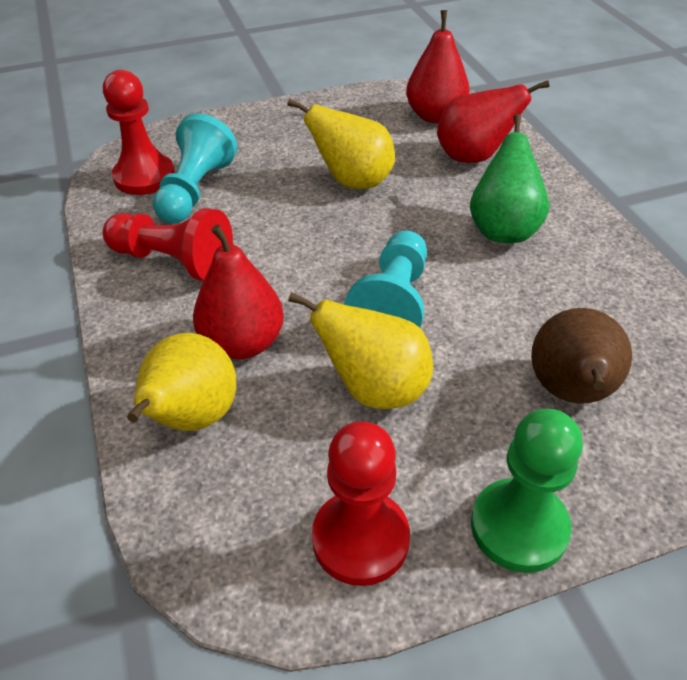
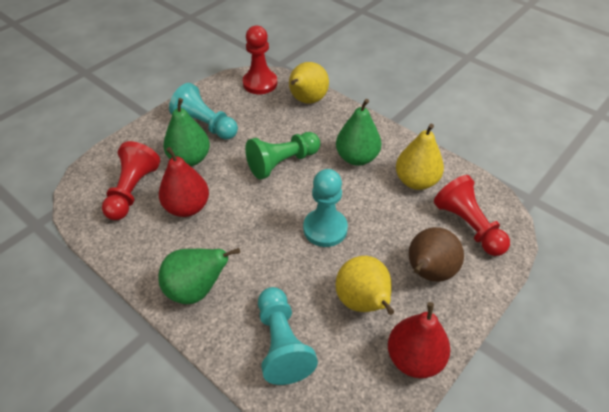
green pear: [470,114,549,243] = 1 -> [158,248,240,304] [163,98,210,166] [336,99,381,166] = 3
red pear: [193,225,284,359] [406,10,470,123] [437,80,549,163] = 3 -> [159,147,209,217] [388,302,450,378] = 2
turquoise pawn: [153,113,237,224] [344,231,427,327] = 2 -> [169,83,238,140] [258,287,318,385] [303,169,348,247] = 3

